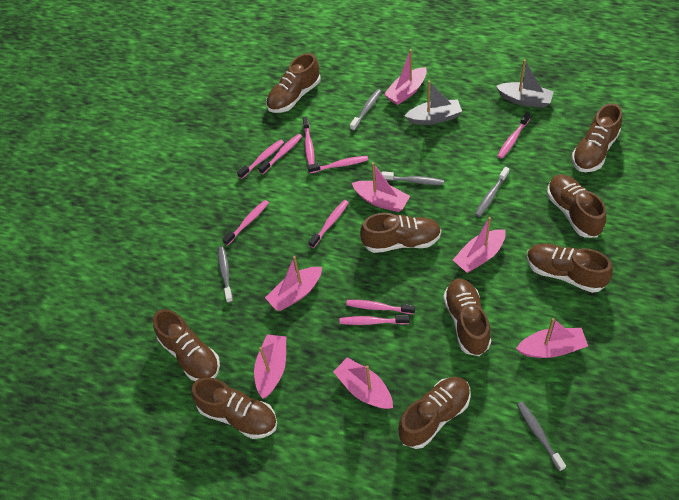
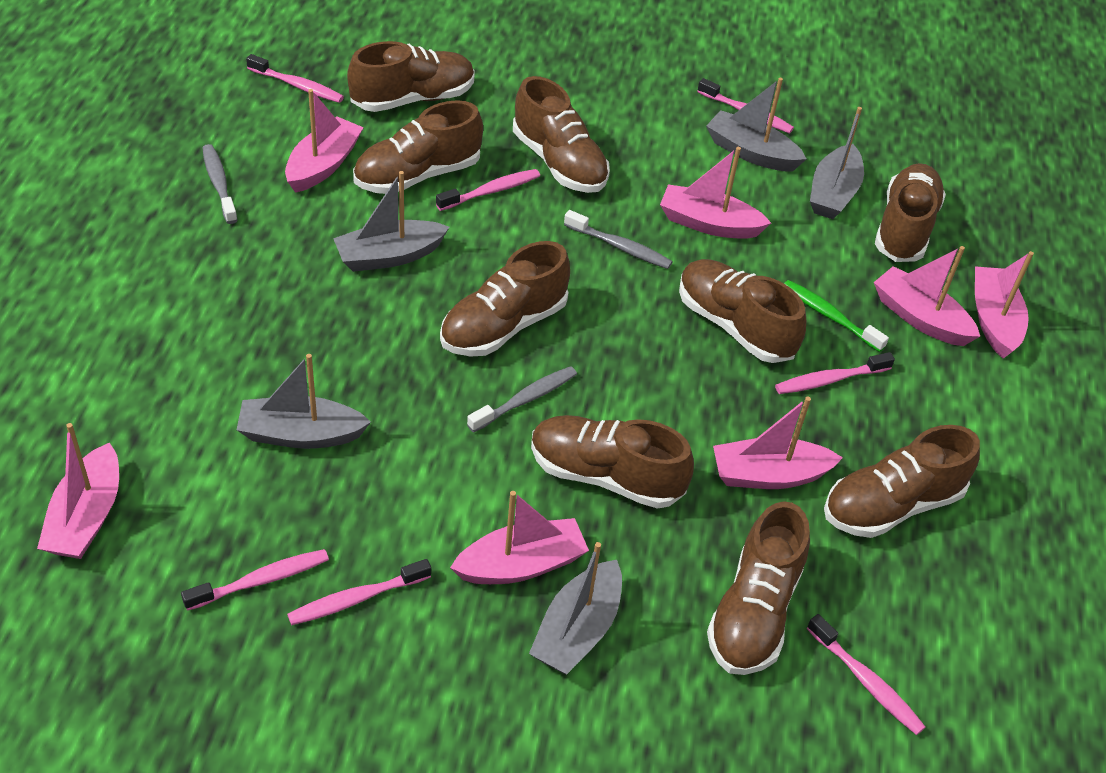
green toothbrush: none = 0 -> [784,280,889,352] = 1
grey boat: [405,81,462,125] [496,59,554,108] = 2 -> [237,354,371,449] [333,171,449,272] [529,542,622,674] [706,78,807,171] [810,107,864,219] = 5
grey toothbrush: [218,246,233,303] [350,89,382,131] [381,171,444,185] [475,167,510,217] [517,402,566,471] = 5 -> [203,144,238,224] [467,366,577,433] [564,210,672,269] = 3
pink toothbrush: [222,200,269,246] [237,139,284,179] [258,134,302,174] [303,117,315,165] [307,156,368,174] [309,200,349,248] [339,315,409,325] [346,300,415,314] [498,112,531,159] = 9 -> [181,549,329,611] [246,54,344,103] [287,559,431,625] [436,169,540,211] [697,78,794,134] [775,352,895,394] [807,614,925,735] = 7

